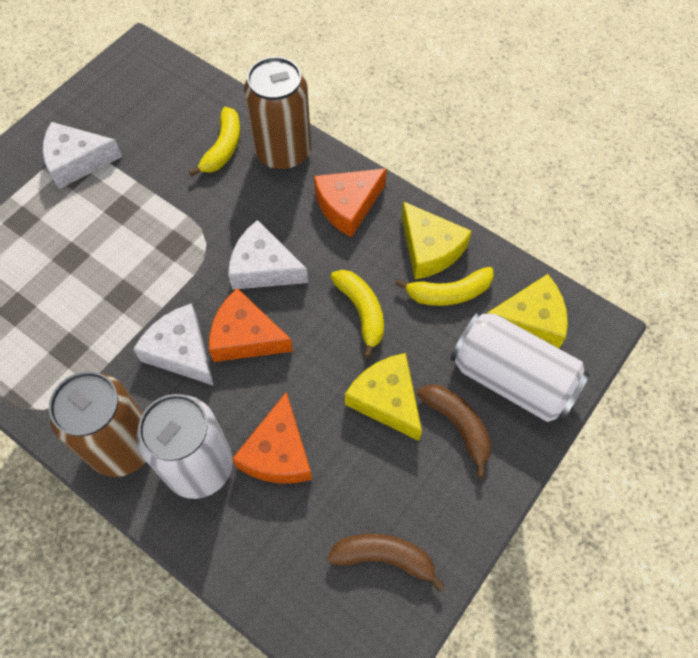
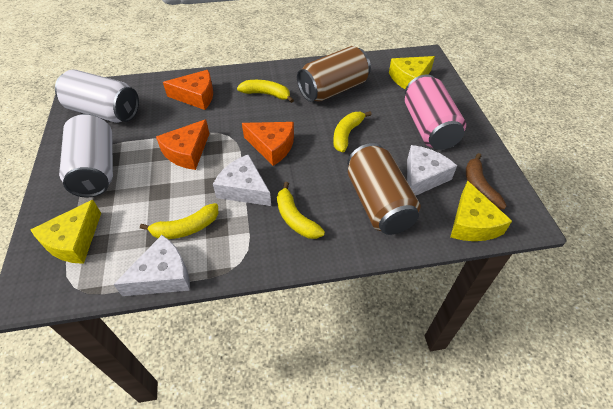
brown banana: [327,534,444,592] [417,385,491,478] = 2 -> [466,153,507,209] = 1
pink can: none = 0 -> [405,74,466,150] = 1
yellow banana: [189,107,240,176] [330,270,384,358] [395,267,494,306] = 3 -> [140,203,218,239] [237,80,294,103] [277,182,325,239] [333,111,372,152] = 4

